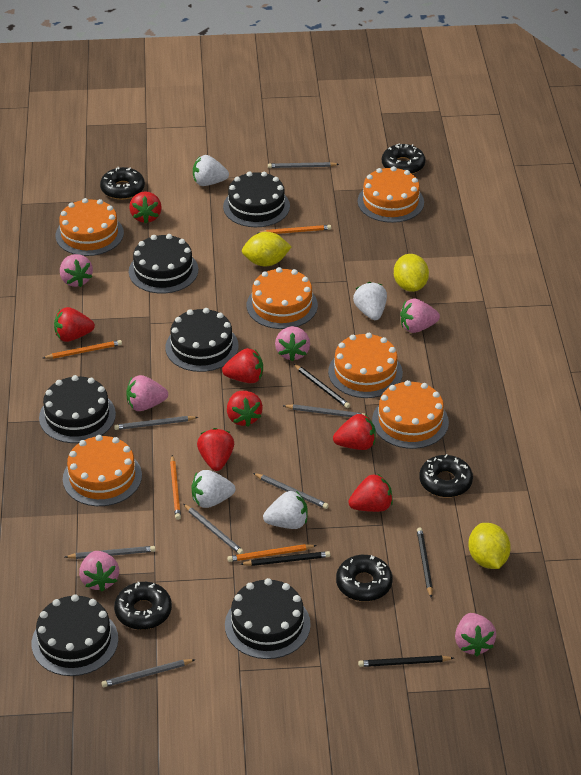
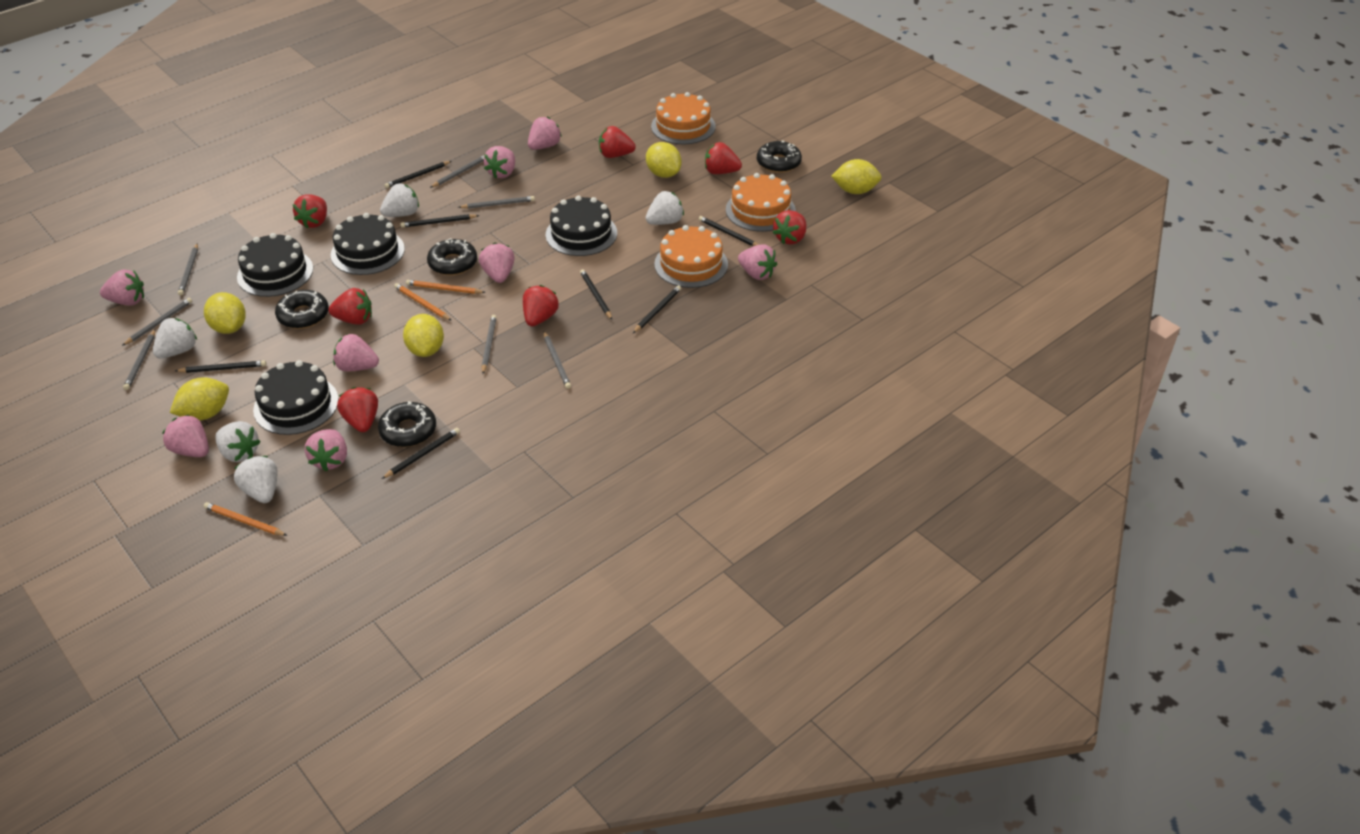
black cake: [32,594,118,676] [39,375,116,443] [129,234,198,294] [165,308,239,372] [223,171,290,227] [225,578,311,659] = 6 -> [237,233,313,297] [253,360,339,435] [331,213,405,275] [546,196,617,256] = 4
black donut: [100,167,145,200] [114,582,172,630] [336,555,393,602] [382,143,425,174] [419,454,473,497] = 5 -> [275,290,329,329] [378,401,436,447] [427,238,477,276] [757,140,802,173] = 4
black pencil: [240,551,330,566] [294,364,350,408] [358,655,454,667] [417,527,433,598] = 4 -> [175,360,266,373] [382,428,460,479] [384,161,452,188] [401,214,479,228] [580,269,612,320] [633,285,681,333] [699,216,759,246] = 7
orange cake: [56,198,124,256] [63,435,142,506] [247,267,318,329] [328,333,403,398] [357,166,424,223] [372,380,449,449] = 6 -> [651,92,716,144] [654,225,728,288] [726,173,796,232] = 3
orange pencil: [43,340,122,359] [170,455,181,520] [227,544,317,562] [258,225,331,234] = 4 -> [204,502,287,536] [394,283,452,321] [406,280,486,294] = 3
pink strawberry: [60,254,93,287] [79,551,119,592] [126,375,168,411] [275,326,310,361] [400,298,440,333] [455,613,496,656] = 6 -> [100,269,144,306] [162,414,209,457] [305,429,347,471] [333,334,379,371] [479,242,515,283] [484,146,515,178] [528,117,562,150] [738,244,777,280] = 8
white strawberry: [191,470,236,508] [193,155,229,186] [263,491,308,529] [353,282,387,320] = 4 -> [153,318,197,358] [215,421,261,462] [234,456,277,503] [380,183,419,217] [646,191,684,225] = 5
yellow lemon: [242,232,292,266] [394,254,429,292] [468,523,511,569] = 3 -> [170,377,229,421] [204,292,246,334] [403,314,444,357] [646,142,682,178] [831,159,882,194] = 5

